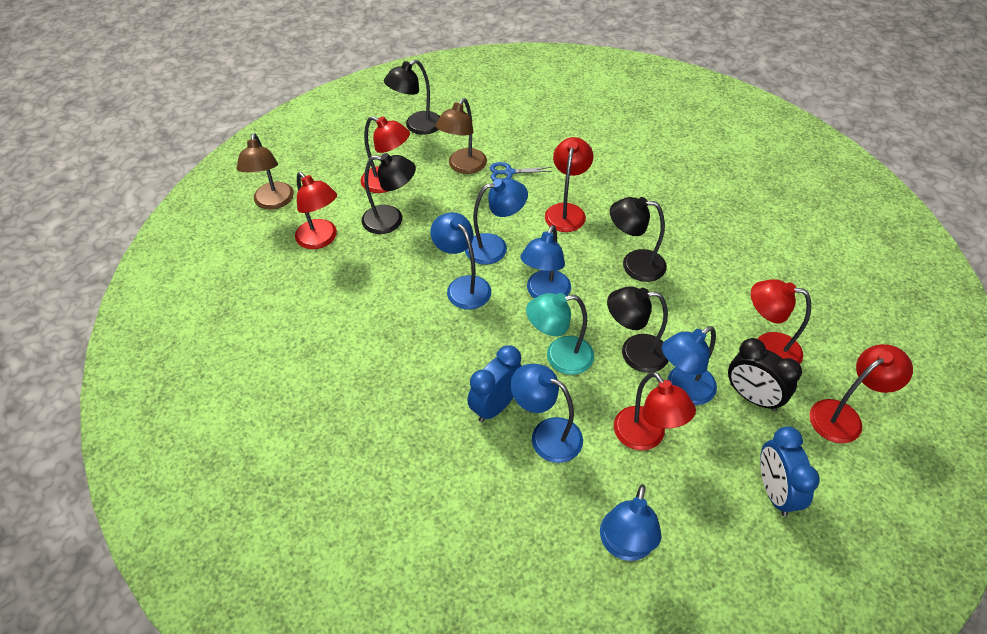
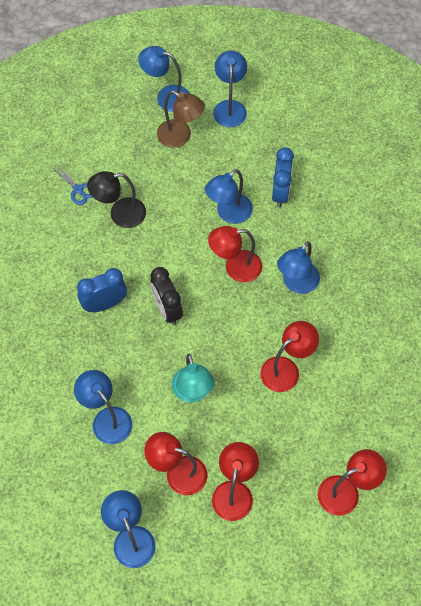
black lamp: [361,153,416,234] [384,60,440,135] [607,286,668,373] [610,197,667,282] = 4 -> [87,171,146,228] = 1
brown lamp: [236,133,294,210] [435,98,487,174] = 2 -> [157,91,205,148] = 1
red lamp: [295,172,337,249] [361,116,410,193] [545,137,594,232] [614,372,696,451] [751,279,811,364] [809,344,913,443] = 6 -> [144,432,208,495] [208,226,262,282] [212,442,259,521] [260,321,319,392] [318,449,387,516] = 5

